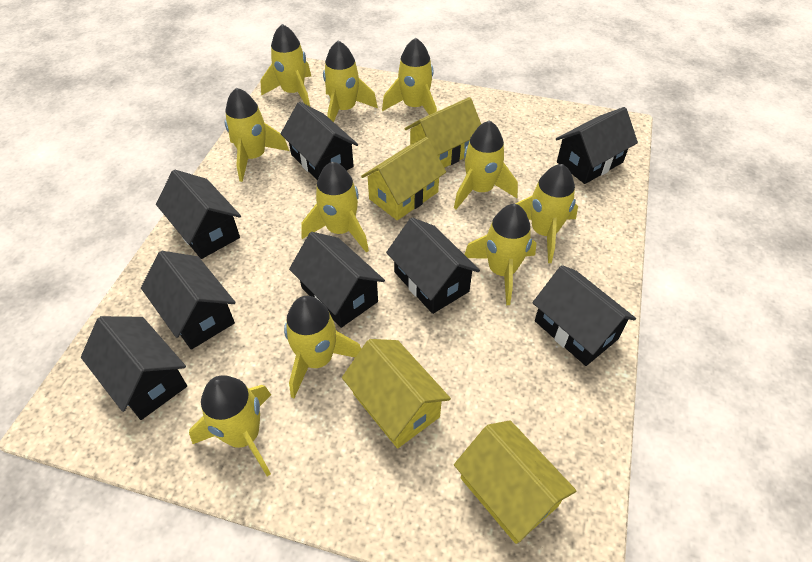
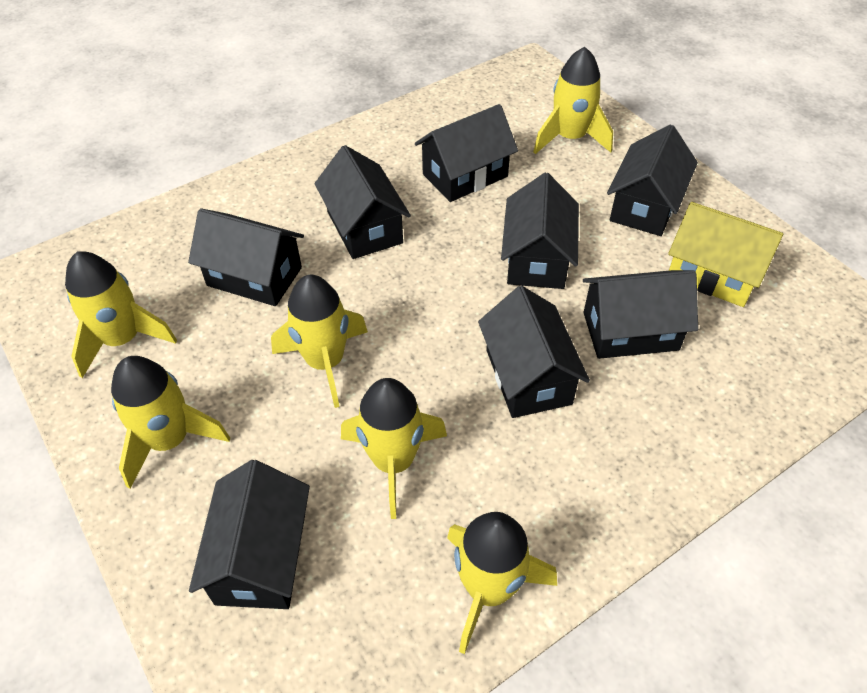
yellow house: [342,339,451,448] [361,137,446,220] [405,97,481,168] [454,420,577,544] = 4 -> [668,202,783,307] = 1
yellow rocket: [189,375,271,477] [225,88,289,182] [261,24,311,106] [284,296,361,398] [301,162,369,253] [323,41,378,122] [382,38,437,115] [454,120,518,209] [464,204,536,305] [515,164,578,263] = 10 -> [65,251,177,378] [111,356,230,489] [271,275,368,408] [341,378,447,519] [447,512,557,654] [533,47,613,154] = 6

